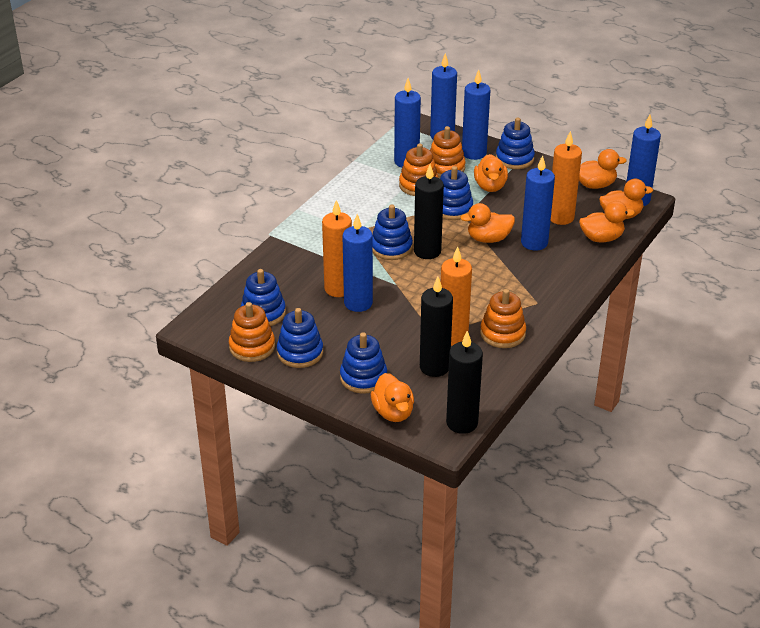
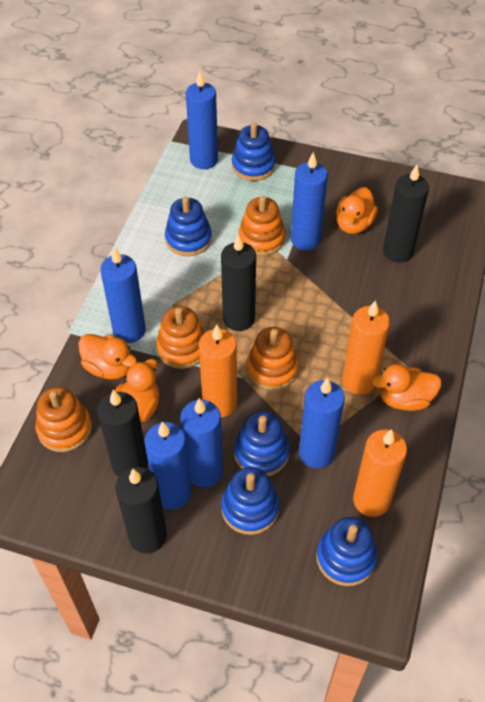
black candle: [414,164,444,259] [420,277,453,377] [446,331,483,434] = 3 -> [97,390,148,477] [115,467,167,554] [221,234,256,331] [383,165,429,263] = 4
blue stacking toy: [241,269,286,326] [277,308,323,368] [340,332,387,394] [373,204,413,260] [440,166,473,220] [496,118,535,169] = 6 -> [165,197,212,256] [221,467,279,535] [232,123,275,181] [234,411,290,476] [316,517,377,586] = 5
orange duck: [371,373,414,422] [460,203,515,243] [474,154,508,192] [579,149,627,189] [579,201,635,242] [599,179,653,219] = 6 -> [78,334,137,379] [114,359,159,423] [336,187,378,234] [371,364,442,411] = 4

